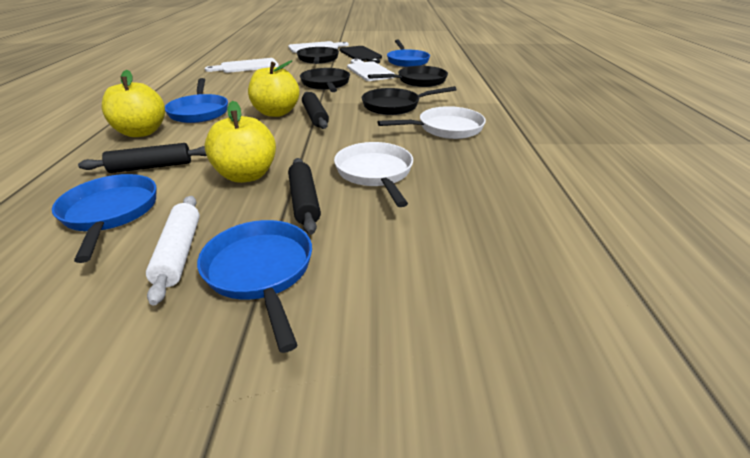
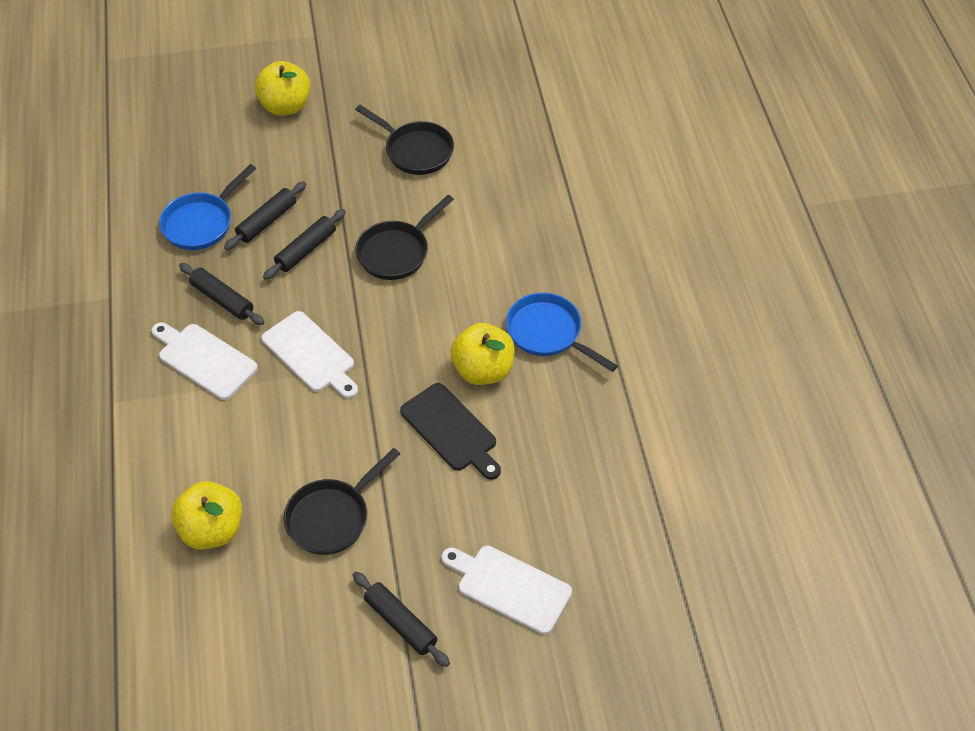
black pan: [297,47,339,64] [300,68,350,92] [362,86,457,115] [368,66,448,87] = 4 -> [283,448,400,555] [355,105,454,175] [355,195,454,280] = 3
black rolling pin: [78,143,207,173] [288,158,321,235] [302,92,329,129] = 3 -> [179,263,264,325] [224,181,306,250] [263,209,346,280] [353,572,450,667] = 4
blue pan: [52,174,157,263] [165,78,228,123] [197,220,312,353] [387,40,430,67] = 4 -> [159,164,256,250] [506,293,618,372] = 2
white pan: [334,142,413,207] [377,106,486,139] = 2 -> none = 0
white rolling pin: [146,196,200,305] = 1 -> none = 0

